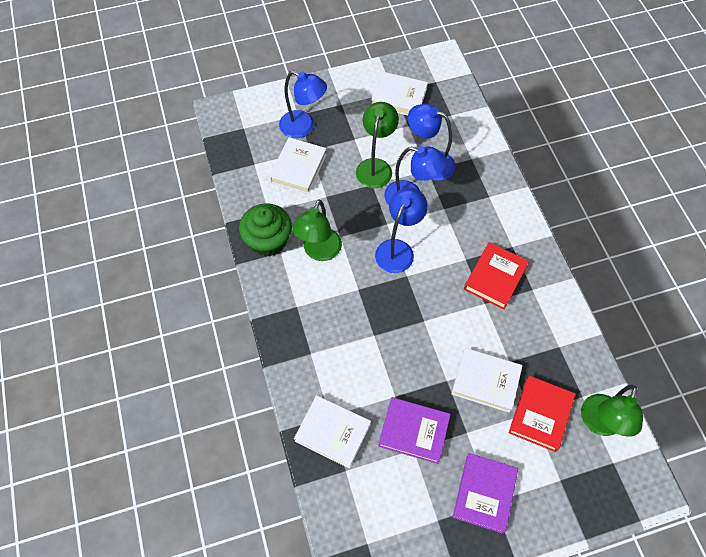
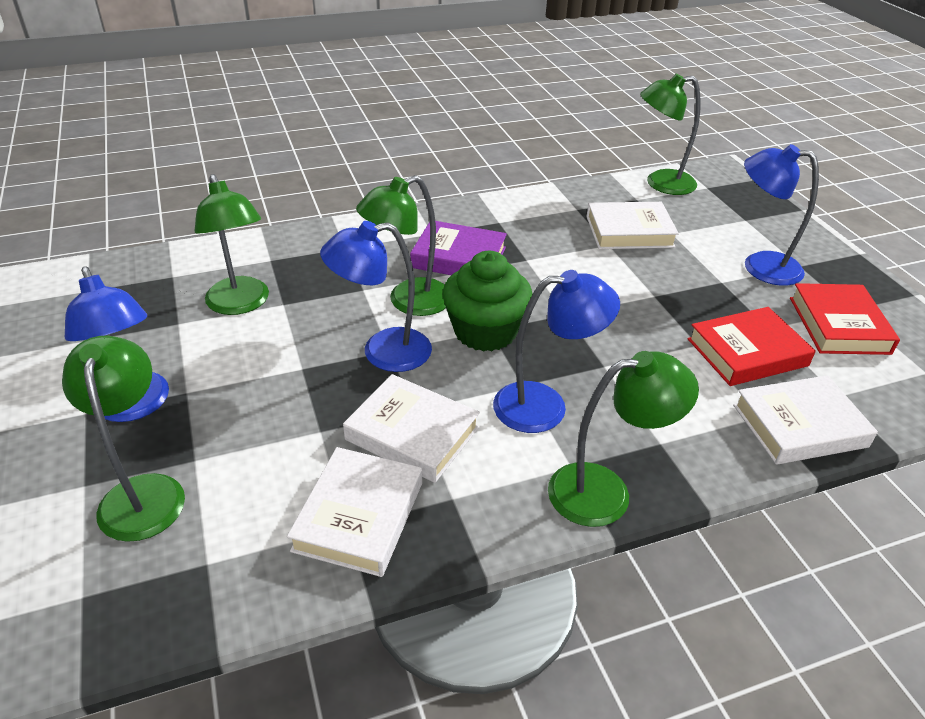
green lamp: [292,200,342,261] [356,102,399,188] [581,385,643,437] = 3 -> [62,336,185,542] [195,174,269,315] [356,175,446,316] [548,351,699,527] [640,74,701,195] = 5
purple book: [378,397,451,464] [452,453,518,534] = 2 -> [410,221,507,275] = 1

